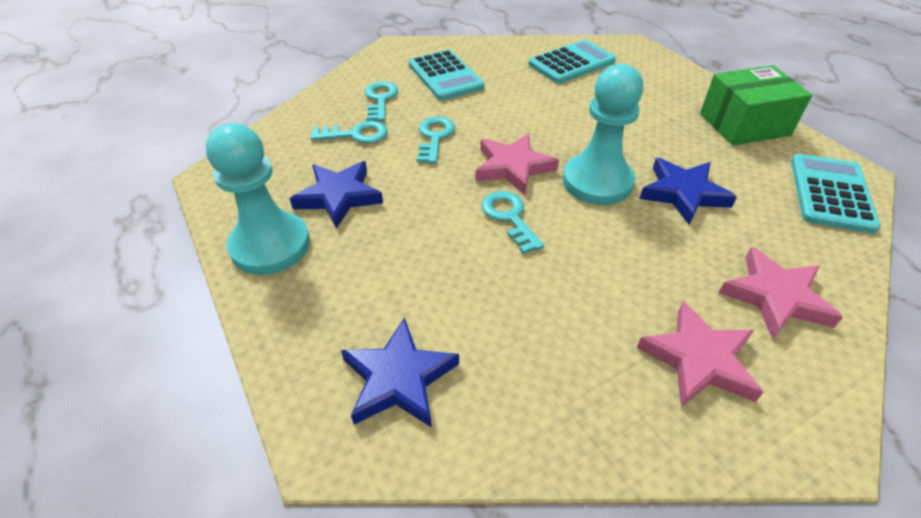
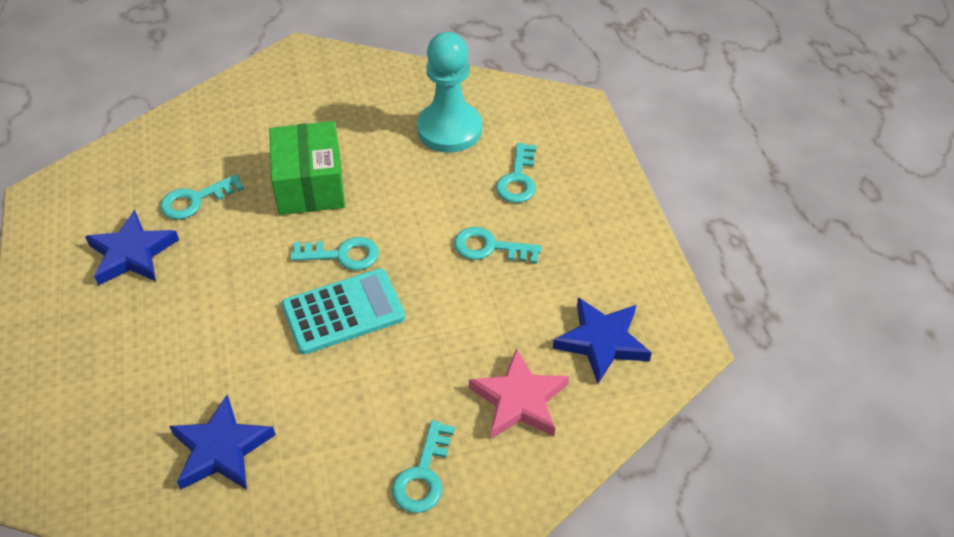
pink star: [475,133,559,195] [637,301,763,407] [719,247,843,339] = 3 -> [469,348,569,439] = 1
turquoise calculator: [409,50,485,100] [528,40,616,84] [791,154,881,234] = 3 -> [282,268,405,355] = 1
turquoise key: [310,121,388,143] [365,81,398,121] [417,117,455,164] [481,191,544,254] = 4 -> [160,174,244,220] [290,237,379,270] [392,420,455,513] [454,227,541,264] [496,143,537,203] = 5
turquoise pawn: [206,123,310,275] [563,64,644,205] = 2 -> [417,32,482,153] = 1

